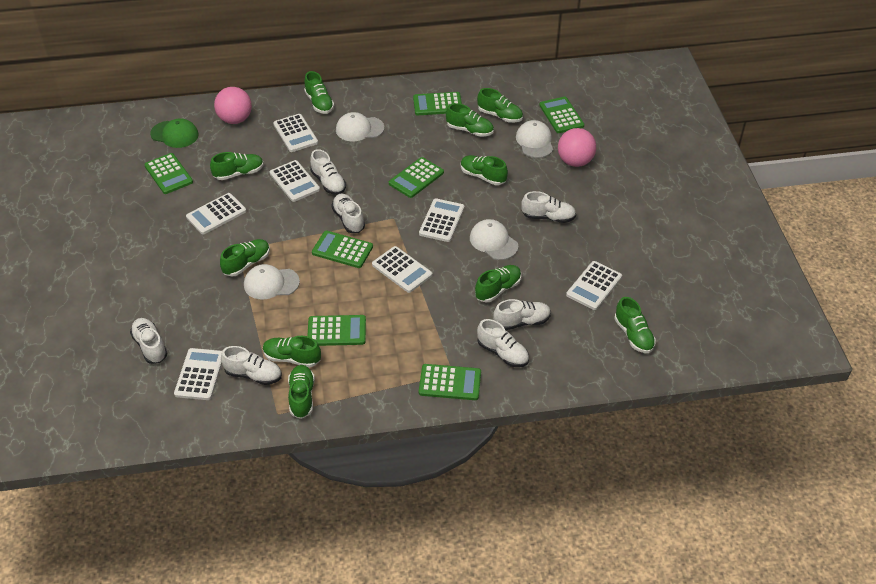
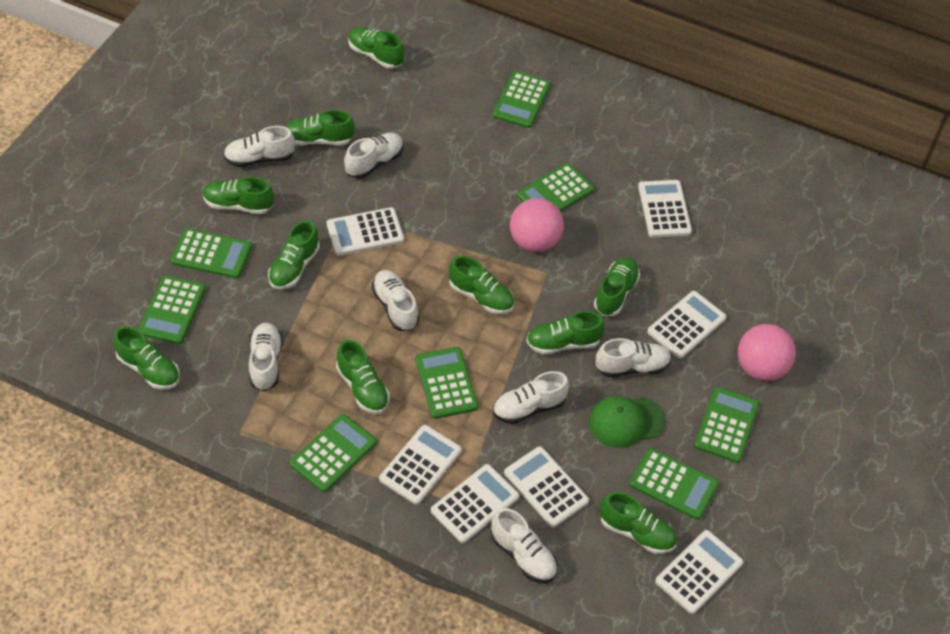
green calculator: [144,153,193,194] [307,315,366,346] [312,231,373,268] [389,157,444,198] [413,92,462,115] [419,364,481,400] [539,97,584,133] = 7 -> [138,275,206,344] [170,228,252,279] [290,414,377,492] [415,347,478,419] [492,71,551,128] [517,163,594,212] [629,448,719,520] [694,387,759,463] = 8
white cap: [244,264,300,300] [336,112,384,141] [470,219,518,260] [516,120,553,158] = 4 -> none = 0

